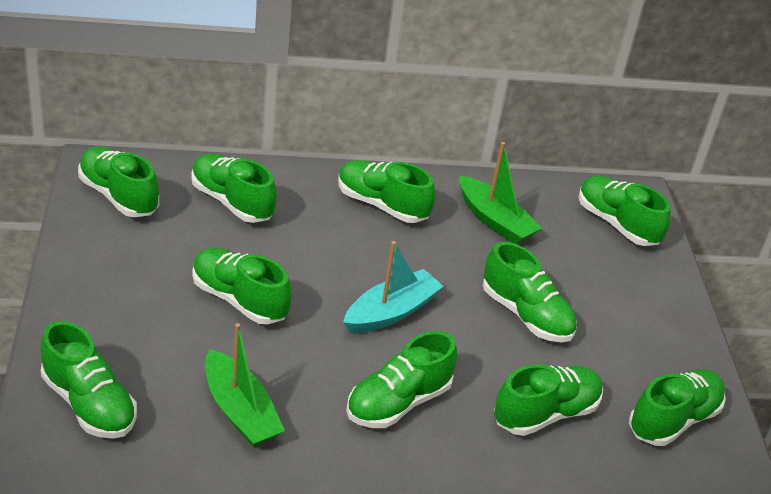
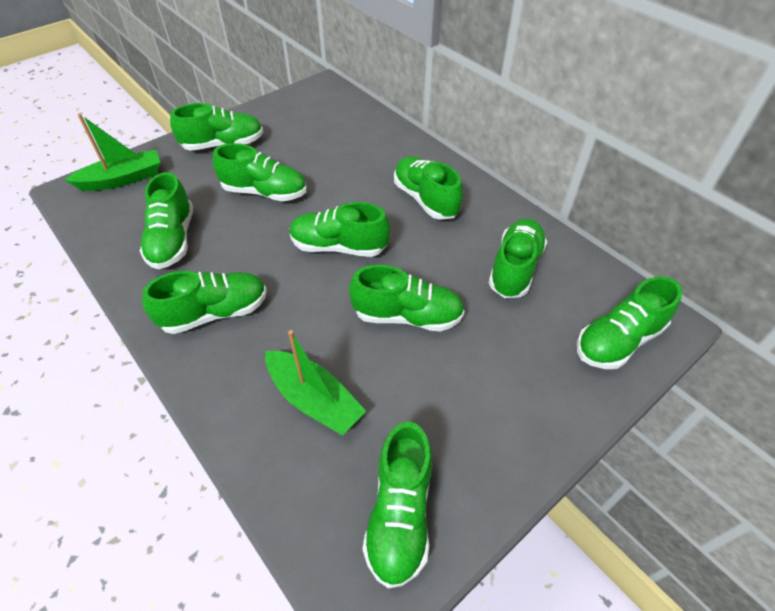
turquoise boat: [343,241,444,333] = 1 -> none = 0

